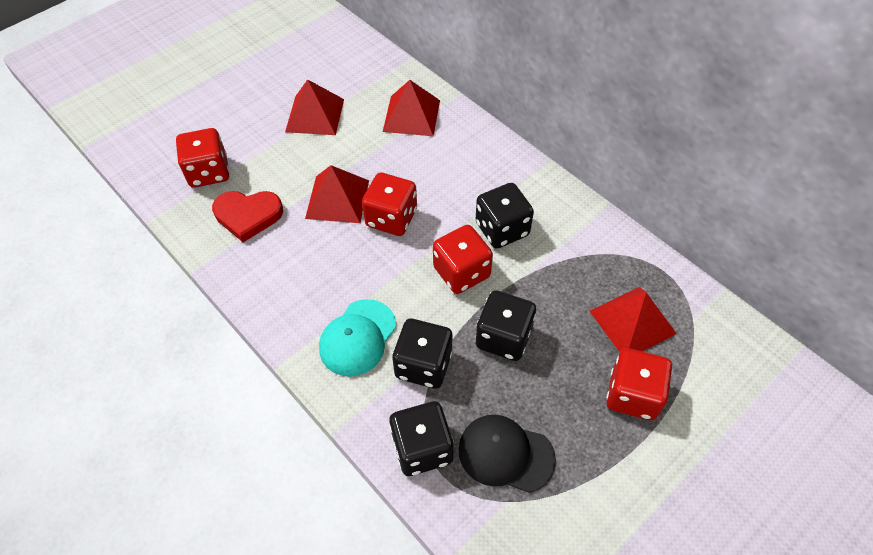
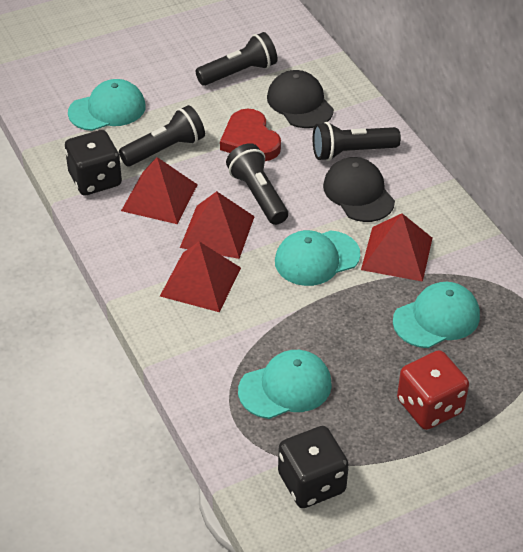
black cap: [458,415,556,493] = 1 -> [267,70,334,128] [323,157,395,222] = 2
black dice: [389,401,454,476] [392,319,452,389] [476,183,534,249] [476,290,536,361] = 4 -> [65,130,122,196] [278,426,349,508] = 2
black flashlight: none = 0 -> [119,105,205,166] [196,32,277,86] [226,143,288,225] [313,122,401,161] = 4
red dice: [176,128,229,188] [362,172,417,236] [433,225,493,294] [607,348,672,420] = 4 -> [397,350,469,430] = 1
turquoise cap: [319,299,396,377] = 1 -> [68,79,146,131] [238,350,332,419] [275,230,360,286] [393,282,480,348] = 4

